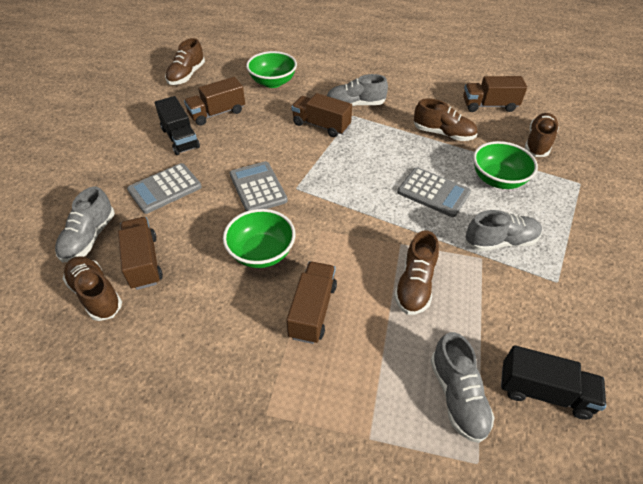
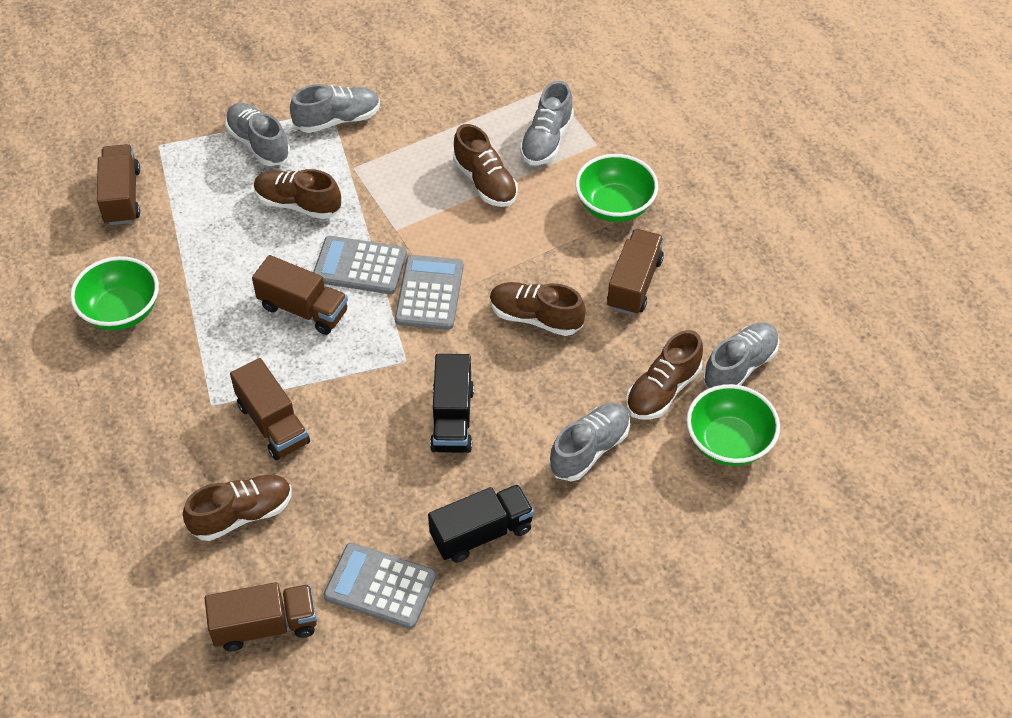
grey shoe: [55,187,115,262] [327,74,388,106] [431,332,495,443] [465,210,542,251] = 4 -> [225,103,290,166] [290,84,380,133] [520,81,574,165] [549,403,630,481] [703,322,779,389] = 5

